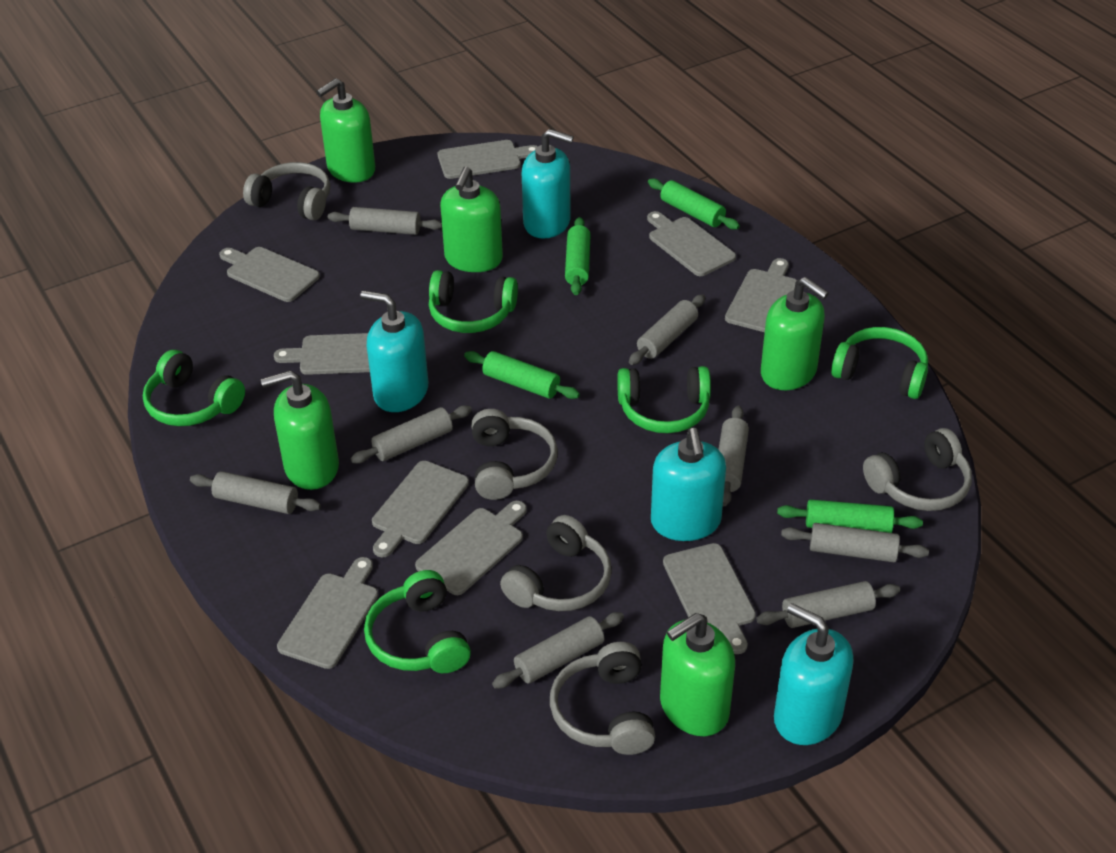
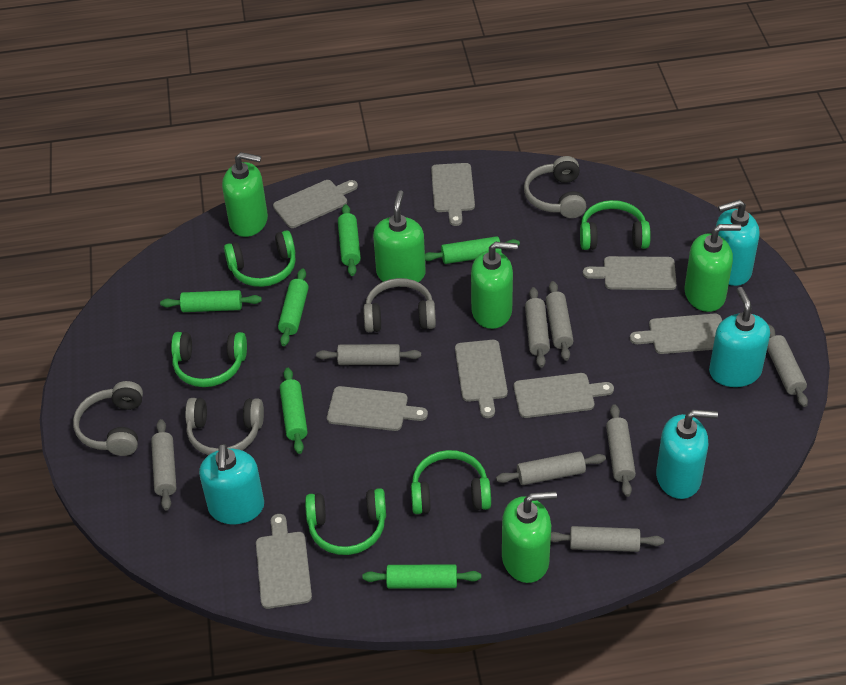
green rolling pin: [464,351,580,399] [565,217,591,295] [648,178,740,230] [777,499,923,533] = 4 -> [160,290,262,312] [278,269,309,346] [280,368,308,454] [338,204,361,276] [362,564,481,589] [425,236,520,264] = 6
grey cutting board: [219,247,320,302] [274,333,370,375] [277,557,378,669] [372,461,469,557] [415,501,527,595] [438,140,538,179] [647,211,736,276] [663,543,756,654] [725,258,797,332] = 9 -> [256,514,312,609] [273,180,358,228] [327,386,428,431] [431,163,475,226] [455,340,508,418] [514,373,614,418] [583,256,677,290] [630,314,722,354] = 8
grey headphones: [243,162,330,220] [471,409,558,500] [500,515,612,611] [550,642,655,755] [863,428,972,511] = 5 -> [73,381,143,456] [185,398,264,455] [364,278,436,332] [524,156,586,218] = 4

